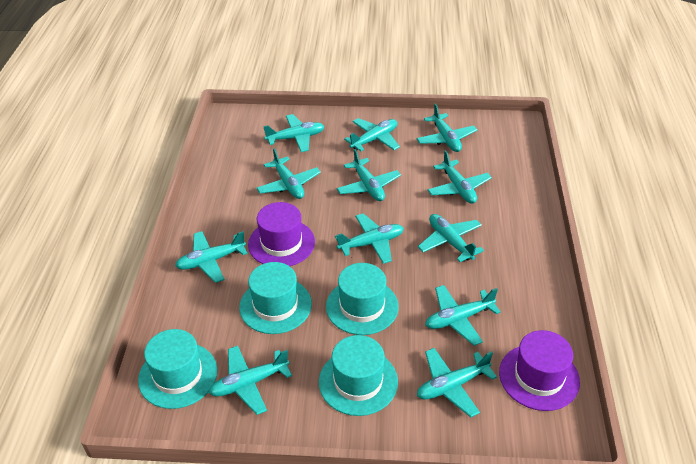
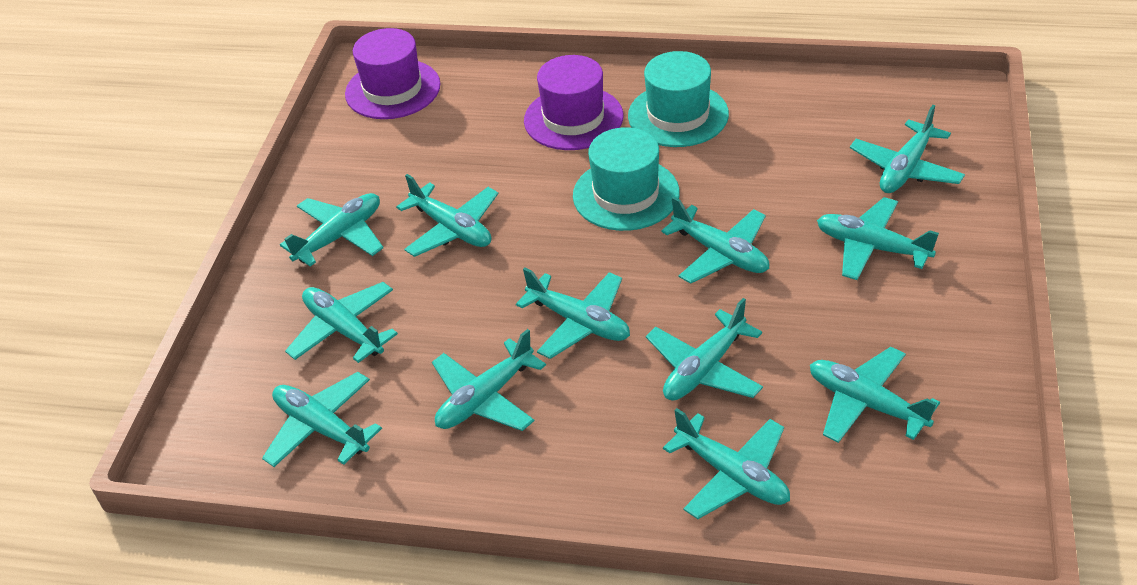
turquoise hat: [138,329,217,409] [239,262,312,334] [319,335,398,416] [326,263,399,335] = 4 -> [573,127,680,231] [628,51,729,147] = 2

